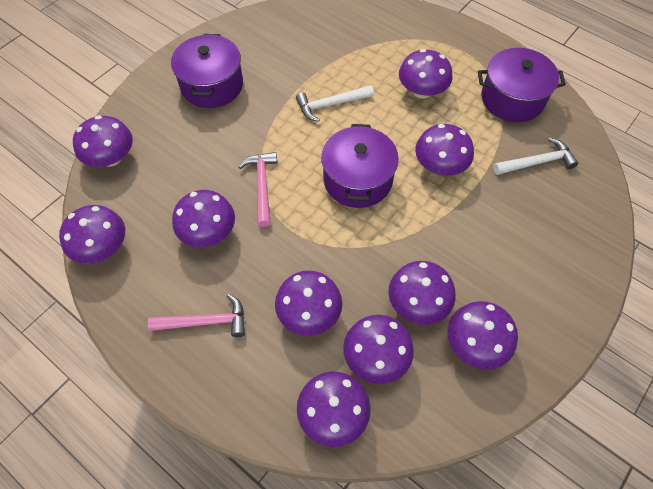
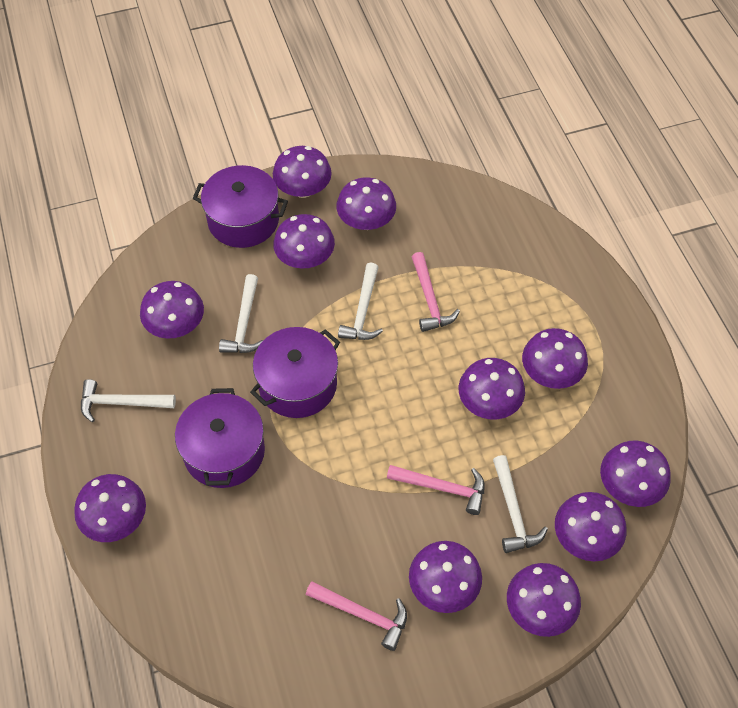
pink hammer: [148,294,245,337] [239,152,277,227] = 2 -> [306,581,407,651] [387,465,485,515] [412,252,460,332] = 3
purple mushroom: [59,205,125,264] [73,115,133,167] [172,190,235,247] [275,270,342,336] [297,371,371,447] [343,315,414,384] [388,261,455,325] [399,49,452,99] [415,124,474,176] [447,301,518,370] = 10 -> [74,474,146,542] [140,281,204,339] [273,146,332,198] [273,214,335,269] [336,177,396,230] [409,541,482,613] [459,358,525,419] [507,563,581,637] [522,328,588,389] [555,492,626,561] [600,440,671,507] = 11
white hammer: [296,85,374,122] [493,137,578,175] = 2 -> [81,379,176,422] [219,274,263,353] [338,263,383,340] [493,455,548,553] = 4

